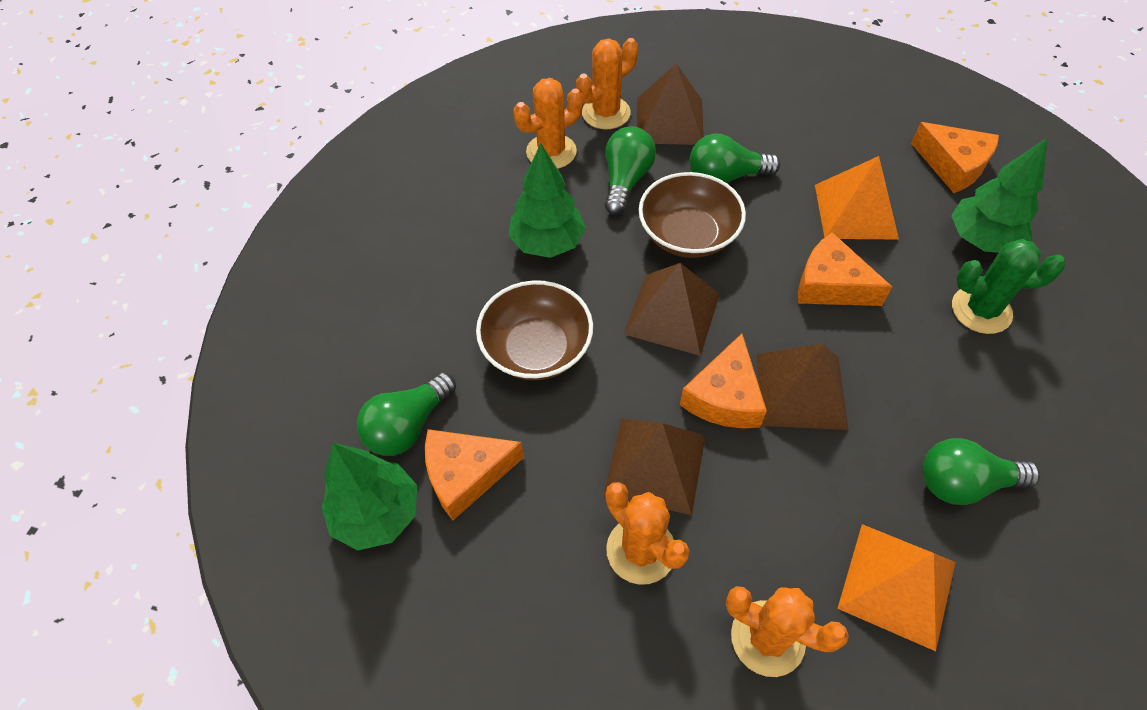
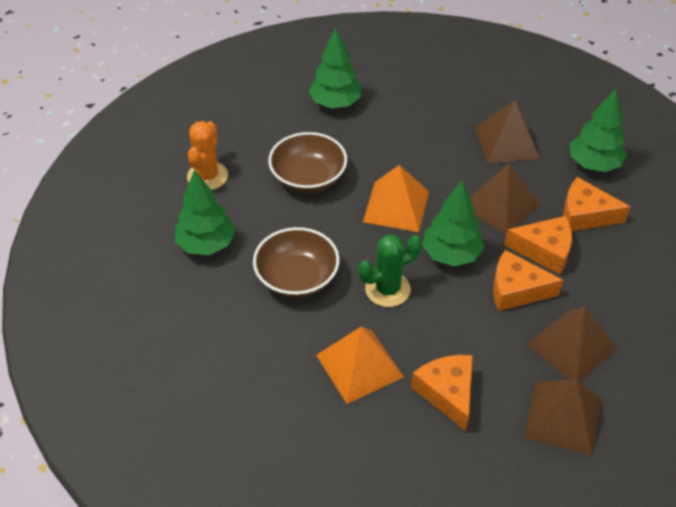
green light bulb: [357,372,456,456] [605,126,656,215] [690,134,781,183] [922,438,1040,505] = 4 -> none = 0
green tree: [322,443,417,550] [508,143,586,258] [951,138,1047,253] = 3 -> [175,170,236,255] [309,27,361,108] [422,181,484,267] [570,89,627,172] = 4
orange cactus: [513,78,583,169] [576,38,638,129] [605,482,690,585] [726,586,849,677] = 4 -> [187,121,228,190] = 1

